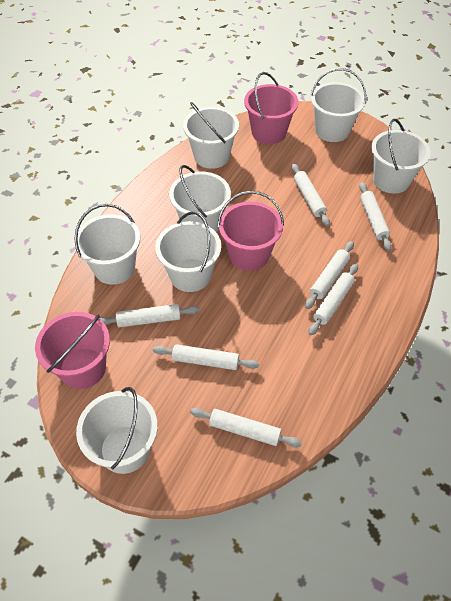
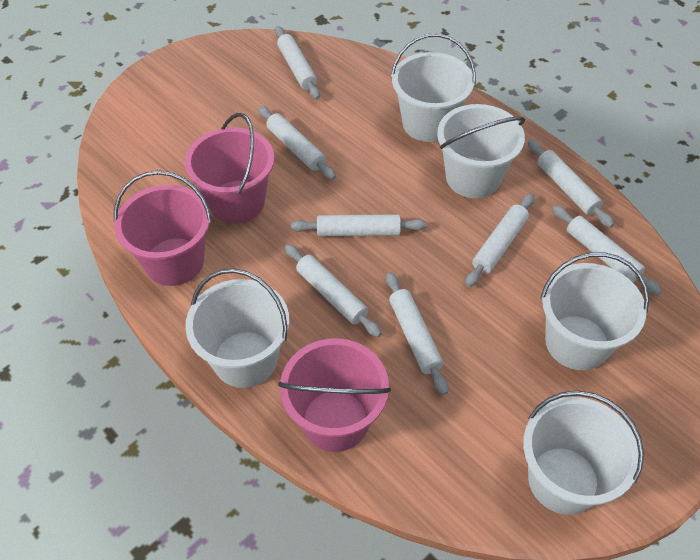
white bucket: [74,204,140,285] [76,387,158,474] [155,212,221,292] [169,165,231,233] [183,102,239,169] [310,68,367,142] [371,119,431,194] = 7 -> [185,269,289,388] [391,33,476,142] [437,104,525,198] [523,391,644,515] [540,252,649,370] = 5
white rolling pin: [99,304,200,328] [153,344,259,370] [190,408,302,448] [291,163,330,226] [305,241,354,309] [309,264,358,336] [359,182,392,251] = 7 -> [258,106,336,180] [275,26,320,100] [285,244,382,337] [291,214,427,236] [386,272,448,395] [465,194,534,287] [528,140,614,228] [552,205,662,295] = 8

